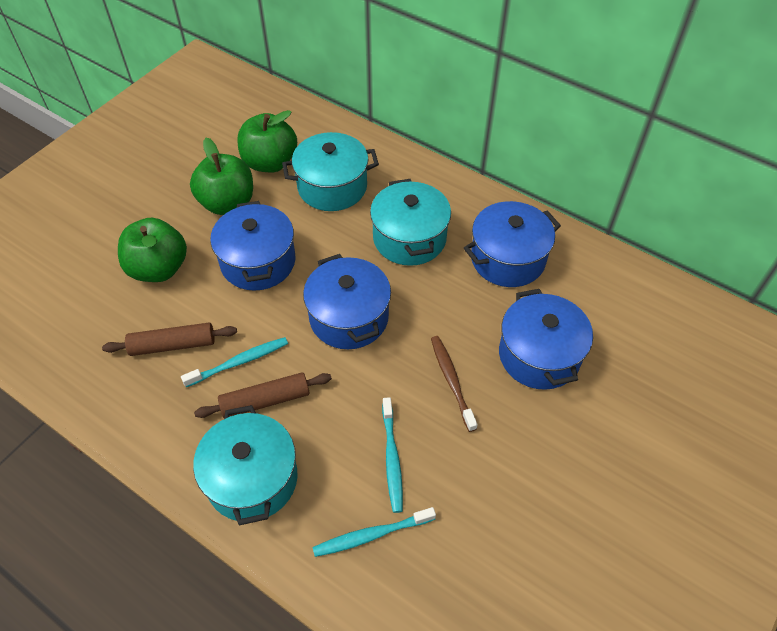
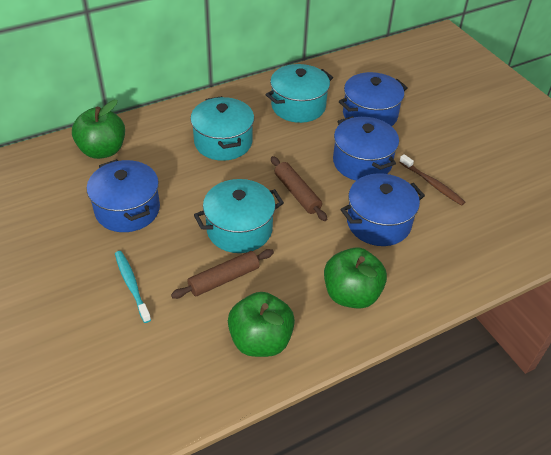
turquoise toothbrush: [181,337,288,387] [312,507,436,557] [382,397,403,513] = 3 -> [115,251,151,323] = 1

